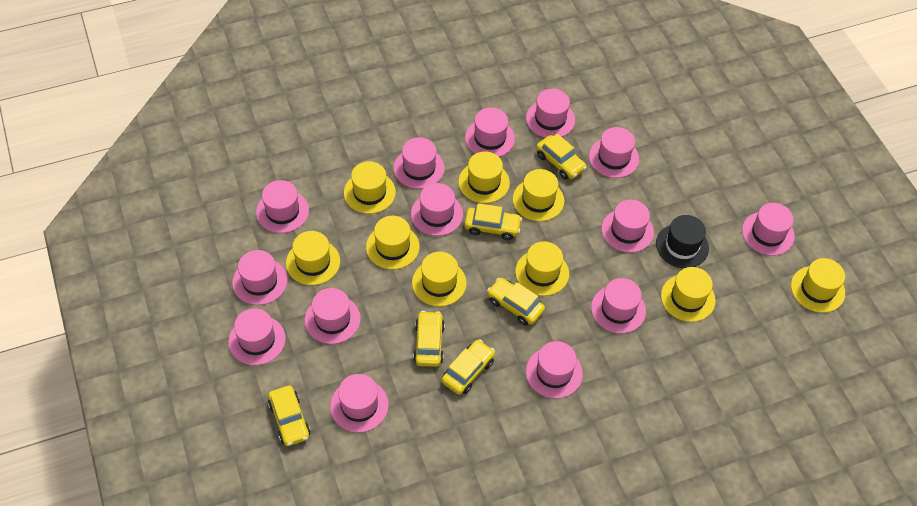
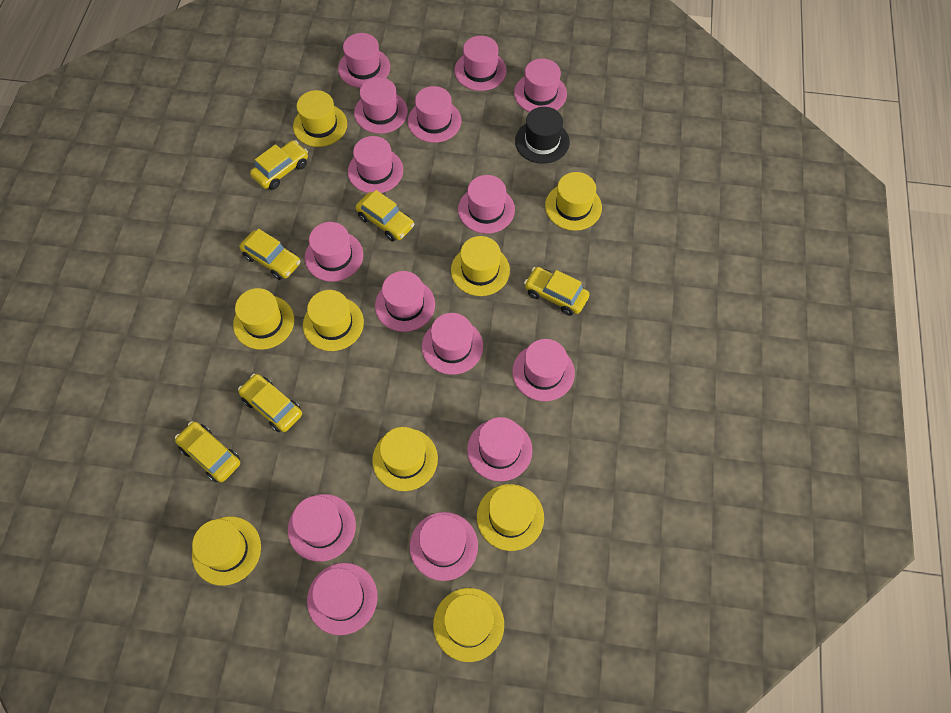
pink hat: [228,308,286,365] [232,250,288,305] [256,180,309,233] [305,288,361,344] [330,374,389,433] [394,137,445,189] [411,183,463,236] [465,108,515,157] [526,89,575,138] [526,341,583,399] [589,127,639,178] [591,278,646,334] [601,200,654,253] [742,203,795,256] = 14 -> [288,494,356,562] [305,222,363,282] [307,563,378,635] [338,33,390,88] [348,136,403,193] [354,77,408,134] [375,271,435,332] [408,86,461,143] [410,512,478,581] [422,313,483,375] [455,36,507,91] [458,175,515,234] [467,417,532,481] [512,339,575,401] [514,58,567,112] = 15

